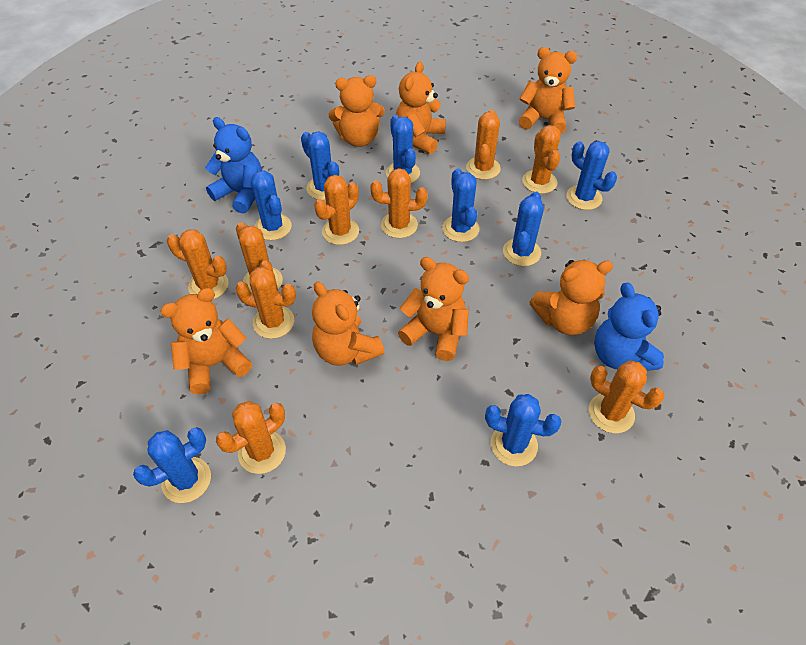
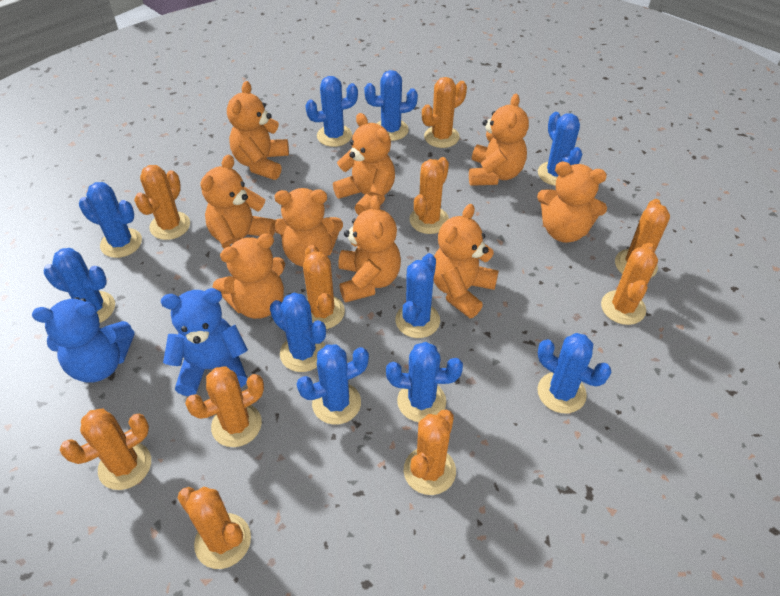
blue cactus: [133,427,211,503] [251,170,292,240] [301,131,339,200] [386,115,420,183] [442,168,479,242] [485,394,562,466] [503,192,544,266] [566,141,617,210] = 8 -> [44,248,115,323] [79,182,142,258] [270,293,326,372] [297,344,369,425] [305,76,358,147] [364,70,418,141] [386,342,463,422] [395,253,440,338] [537,333,611,413] [538,112,582,186] = 10
orange cactus: [167,230,229,299] [216,401,286,474] [235,267,296,339] [236,222,283,293] [314,175,359,245] [370,168,427,238] [466,110,501,180] [522,125,561,194] [589,361,664,433] = 9 -> [60,409,151,490] [134,165,190,240] [178,487,251,569] [185,366,264,447] [303,245,345,329] [404,409,456,495] [409,157,449,234] [422,77,467,148] [601,247,658,325] [615,199,670,277] = 10
orange teddy bear: [160,288,252,394] [312,281,385,366] [328,75,385,147] [396,62,446,154] [398,257,469,361] [519,47,577,134] [529,260,613,335] = 7 -> [200,155,275,249] [213,233,285,319] [227,81,289,180] [272,188,343,267] [333,113,395,215] [338,195,401,303] [433,204,499,318] [469,94,529,186] [537,162,607,243] = 9

